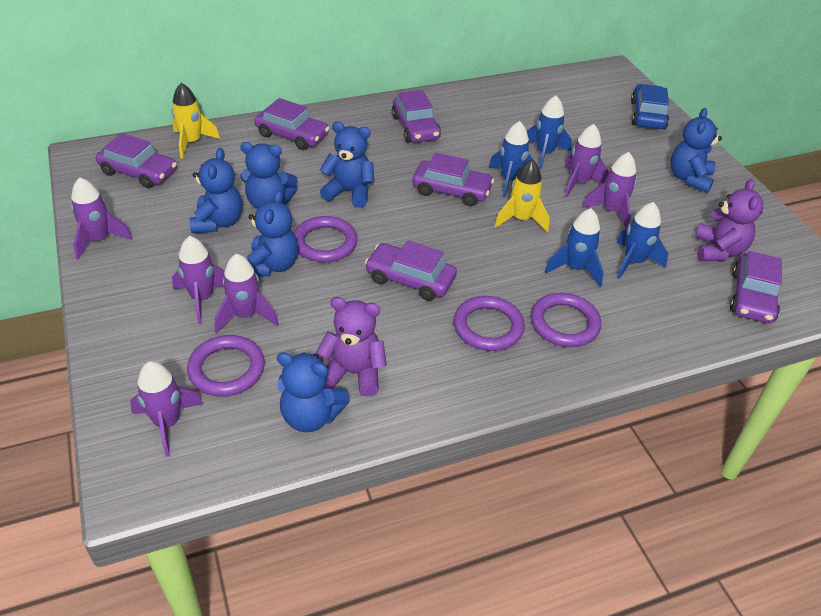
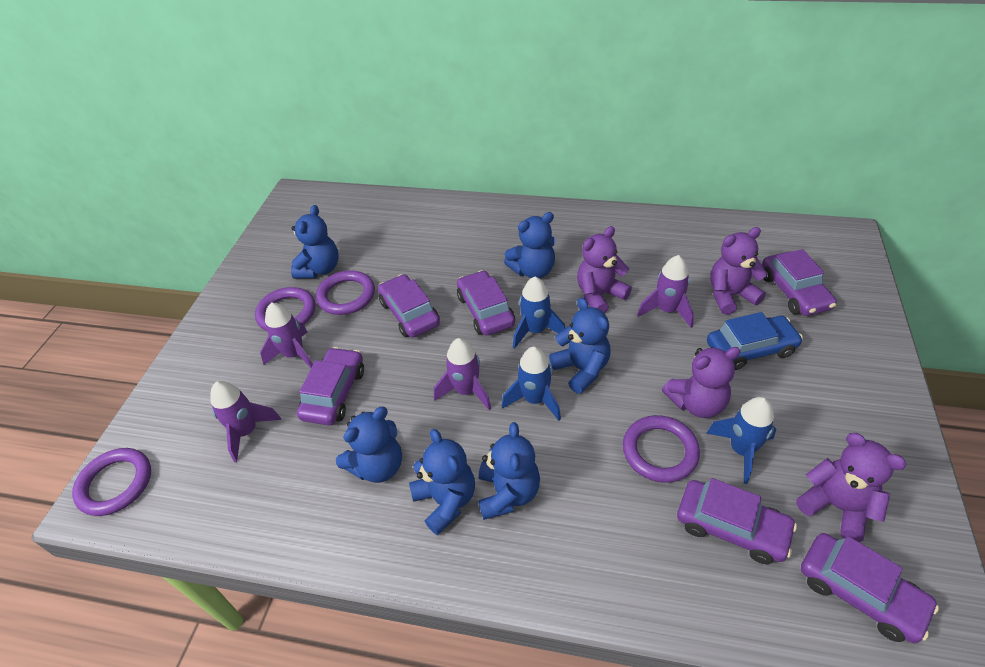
blue rocket: [489,121,532,197] [527,95,572,169] [545,208,604,287] [616,202,668,279] = 4 -> [502,347,561,421] [513,277,565,349] [707,397,776,484] = 3
purple rocket: [71,177,133,260] [130,361,203,457] [172,236,225,324] [215,254,279,333] [564,124,609,197] [582,152,637,229] = 6 -> [210,381,281,462] [260,302,313,368] [434,338,491,410] [637,255,694,328] = 4
purple teddy bear: [316,297,387,397] [695,179,764,261] = 2 -> [577,226,632,313] [662,347,741,418] [710,227,768,315] [796,433,907,542] = 4
yellow rocket: [171,83,220,159] [494,159,550,232] = 2 -> none = 0

